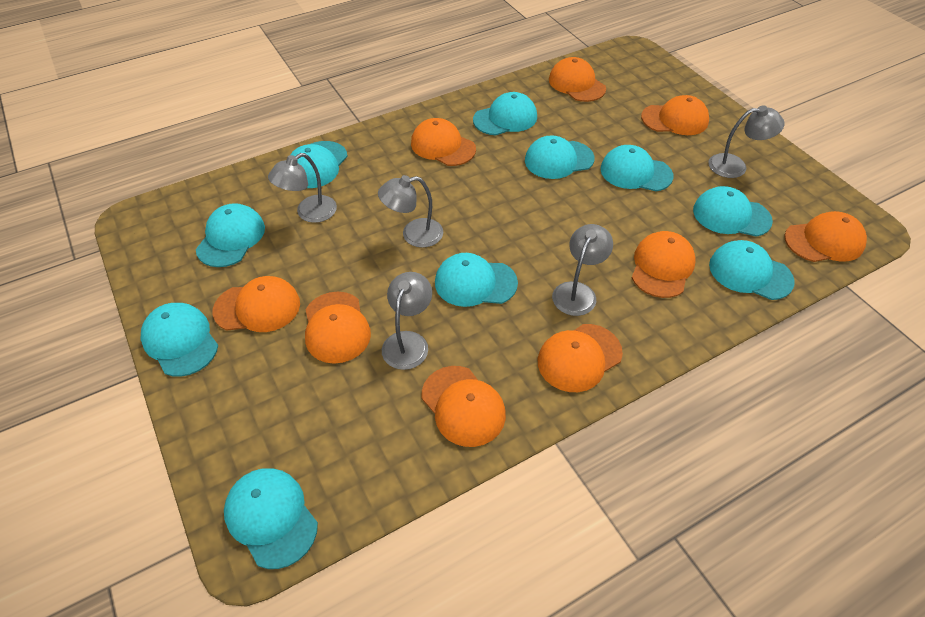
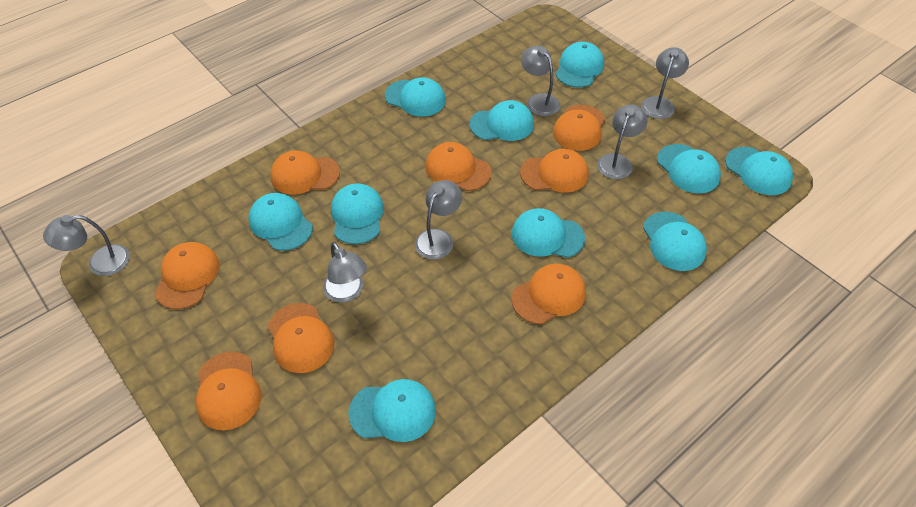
grey lamp: [268,153,337,223] [378,175,443,248] [382,272,432,370] [552,224,613,316] [708,105,785,178] = 5 -> [43,215,130,276] [323,242,367,303] [415,180,462,260] [521,46,560,116] [597,104,648,179] [641,47,689,119] = 6
orange cap: [213,276,300,332] [305,292,371,364] [411,118,476,166] [421,366,506,447] [538,324,623,392] [549,57,606,102] [632,231,696,298] [641,95,709,135] [784,211,867,262] = 9 -> [155,242,220,309] [195,351,261,430] [268,303,334,373] [270,150,340,195] [426,142,492,191] [511,264,586,324] [520,149,589,193] [553,105,605,151] = 8

